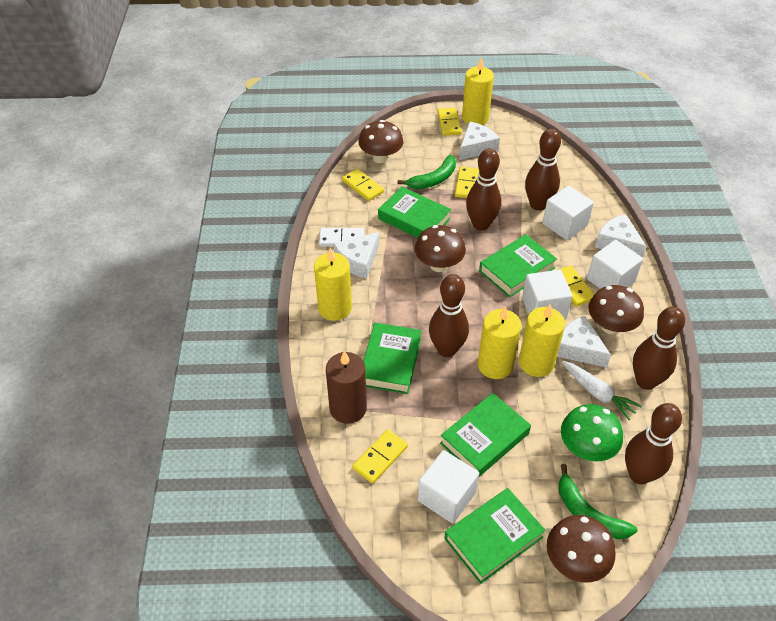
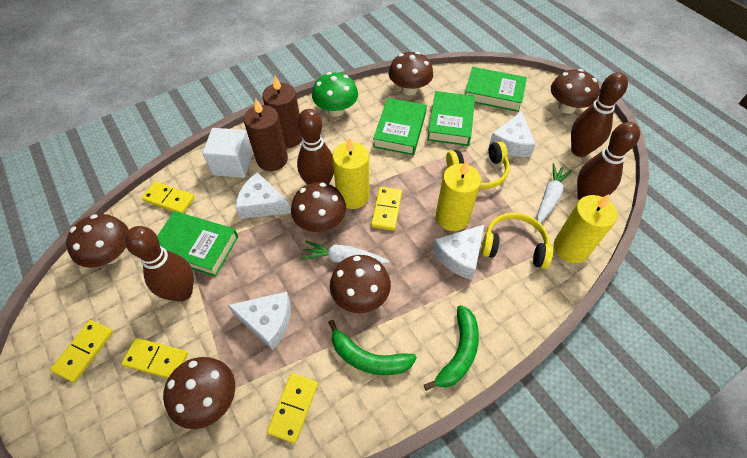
brown bowling pin: [429,274,469,357] [466,148,501,231] [525,129,561,211] [625,403,682,484] [633,307,685,390] = 5 -> [125,226,194,302] [297,109,334,185] [571,72,628,157] [577,122,640,200] = 4
brown candle: [326,351,367,424] = 1 -> [244,99,288,171] [262,76,302,148] = 2
brown mushroom: [359,120,403,163] [415,225,466,272] [547,515,616,582] [588,285,644,334] = 4 -> [66,214,129,268] [163,357,235,429] [291,182,346,232] [330,255,391,313] [389,52,433,95] [551,69,599,114] = 6
green book: [364,323,421,394] [378,186,451,238] [440,393,531,477] [444,488,546,584] [479,234,557,297] = 5 -> [157,211,238,277] [373,98,427,155] [427,91,475,146] [465,67,527,112] = 4
white carrot: [562,361,642,420] = 1 -> [301,241,389,264] [537,163,572,223] = 2
white cube: [418,450,479,524] [522,270,573,319] [543,186,594,240] [587,240,643,289] = 4 -> [203,128,253,178] = 1
white domino: [319,228,364,247] = 1 -> none = 0
yellow candle: [314,248,352,321] [462,57,494,125] [478,306,522,379] [519,304,565,377] = 4 -> [332,137,370,209] [436,160,481,231] [554,194,618,263] = 3
yellow headphones: none = 0 -> [446,141,510,189] [481,213,553,269] = 2

